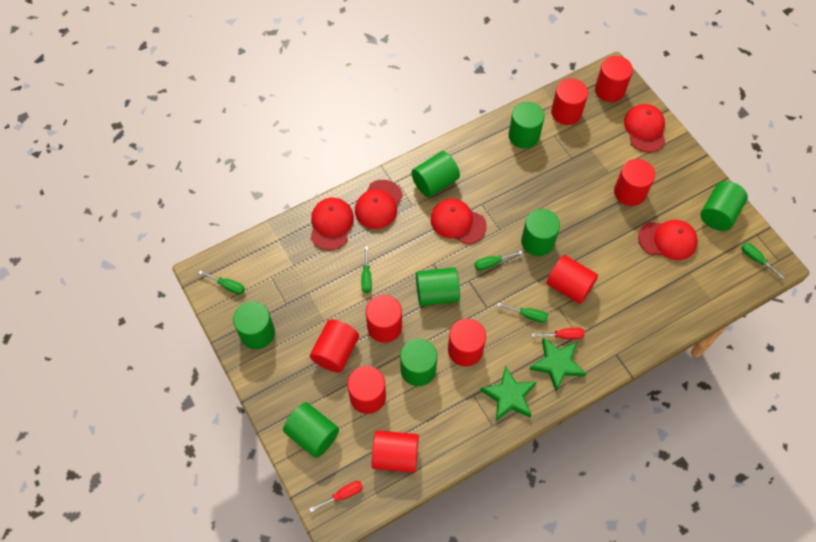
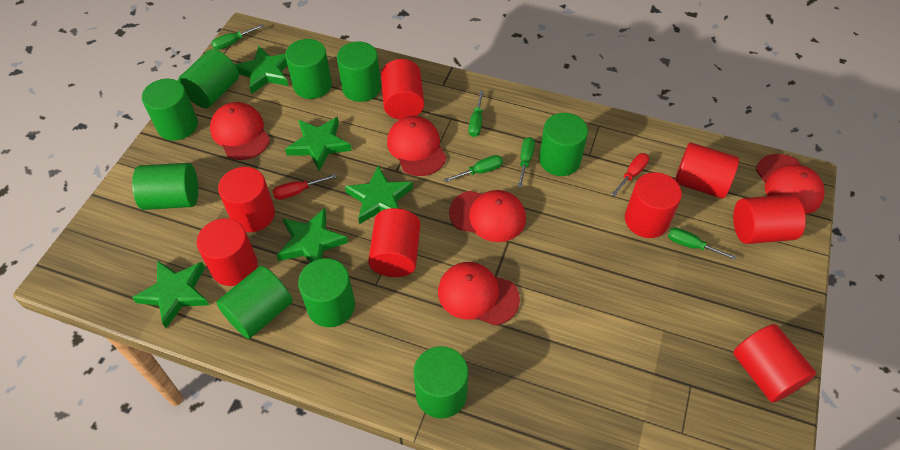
green cylinder: [233,302,275,349] [283,402,339,458] [400,339,437,386] [411,151,460,197] [416,267,460,306] [509,102,545,149] [521,209,560,256] [701,181,748,231] = 8 -> [132,163,198,210] [142,79,198,141] [178,49,239,108] [216,266,292,339] [285,39,332,99] [298,258,355,327] [337,42,381,102] [413,346,468,418] [539,113,588,176] = 9
green star: [480,366,537,421] [529,338,586,391] = 2 -> [132,261,209,328] [235,46,288,94] [277,208,348,263] [285,117,352,171] [345,166,413,224] = 5
red cylinder: [310,319,359,372] [347,366,386,414] [366,295,402,343] [372,430,419,473] [448,319,486,366] [546,255,598,304] [551,79,588,125] [595,56,633,102] [614,159,655,206] = 9 -> [197,218,258,286] [218,167,275,232] [368,208,420,277] [381,59,424,119] [625,172,682,238] [675,142,739,199] [733,194,806,244] [733,324,816,403] = 8

